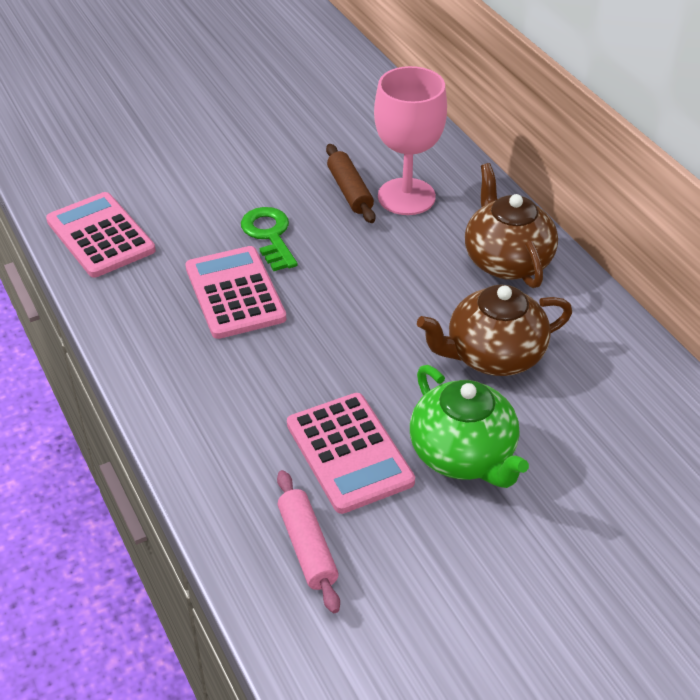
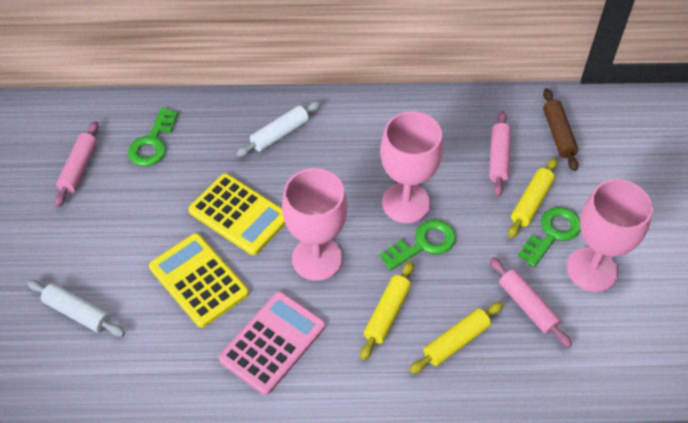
brown teapot: [417,284,572,376] [465,163,558,288] = 2 -> none = 0
green key: [241,207,298,271] = 1 -> [128,108,178,166] [380,220,456,270] [518,207,581,267] = 3
green teapot: [410,365,529,488] = 1 -> none = 0
pink calculator: [46,192,156,277] [185,246,286,339] [287,393,415,514] = 3 -> [219,292,325,395] = 1
pink goblet: [374,66,447,215] = 1 -> [282,168,347,281] [380,111,443,223] [567,179,653,292] = 3
pink rolling pin: [277,470,340,613] = 1 -> [54,121,99,207] [489,111,511,197] [489,257,572,348] = 3
white rolling pin: none = 0 -> [27,280,125,337] [236,101,321,157] = 2
yellow calculator: none = 0 -> [149,233,249,328] [188,174,285,255] = 2
yellow rolling pin: none = 0 -> [360,261,414,360] [409,302,504,374] [508,158,557,238] = 3

